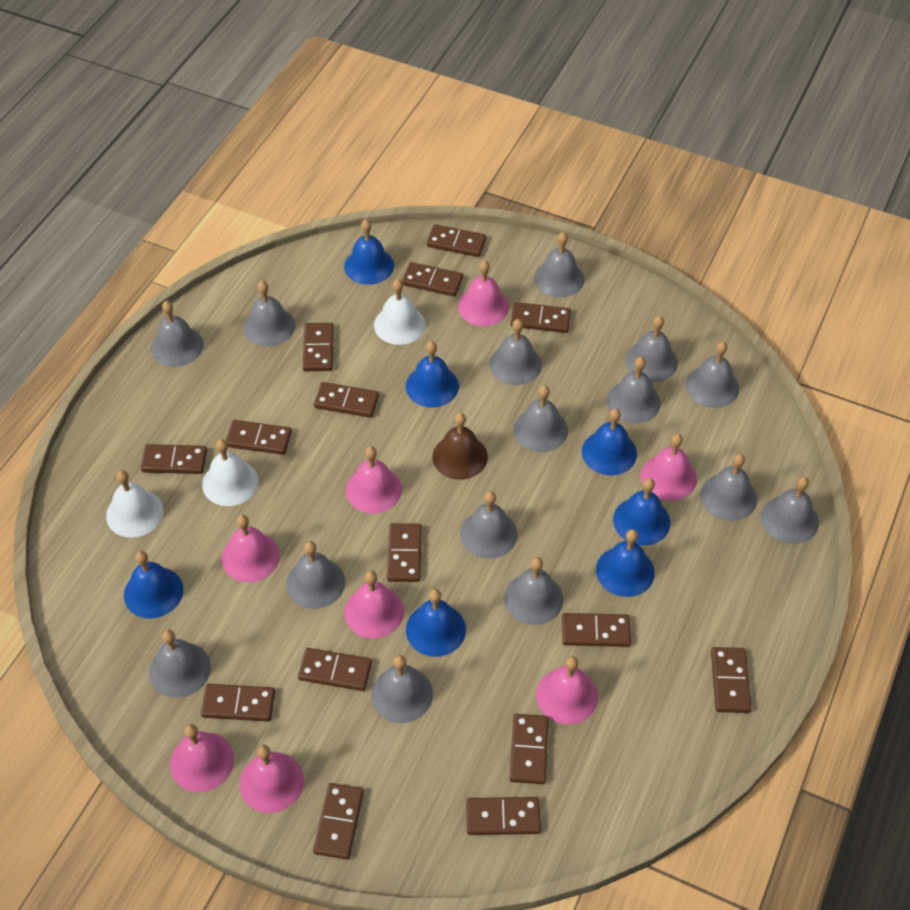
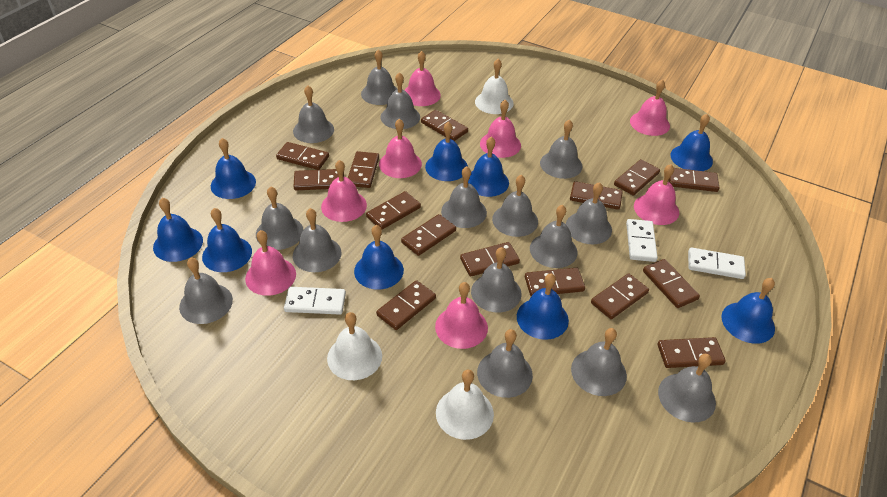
blue bell: [124,551,183,619] [344,219,394,285] [406,341,459,407] [406,589,466,657] [582,408,637,475] [596,529,655,597] [613,478,670,546] = 7 -> [153,198,203,262] [202,208,252,272] [211,138,256,199] [354,225,404,290] [425,122,468,181] [468,136,509,197] [517,273,569,340] [670,114,713,171] [721,278,775,344] = 9
brown bell: [433,413,488,480] = 1 -> none = 0
white domino: none = 0 -> [284,287,346,315] [626,219,658,262] [688,247,746,279] = 3

